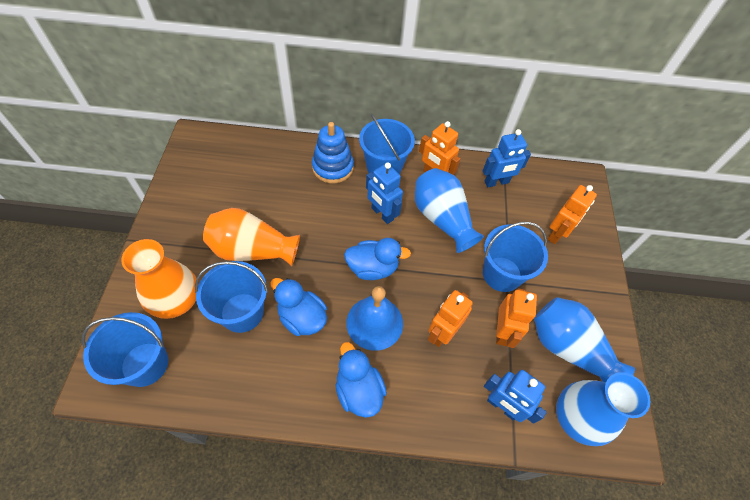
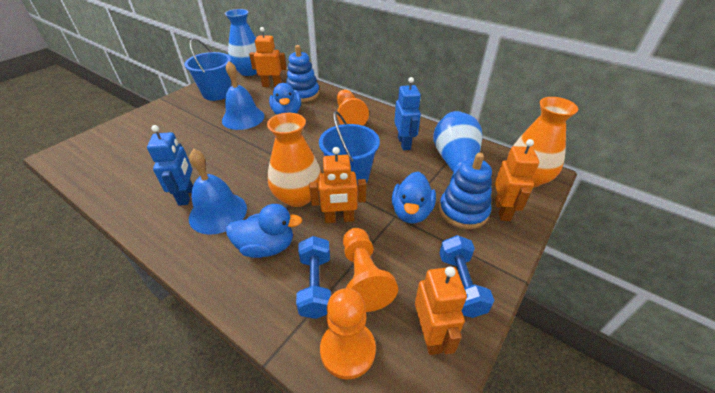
blue bell: [346,286,403,351] = 1 -> [189,149,247,235] [222,61,264,130] = 2
blue bucket: [82,312,168,387] [195,261,268,333] [359,114,415,174] [483,222,548,292] = 4 -> [184,38,231,101] [319,111,380,189] = 2
blue dumbbell: none = 0 -> [296,236,331,319] [440,235,494,318] = 2
blue robot: [366,162,403,224] [483,129,531,187] [484,370,547,424] = 3 -> [147,125,193,206] [394,77,421,150] = 2
blue stacking toy: [312,122,354,183] = 1 -> [286,45,320,102] [439,153,492,229] = 2
blue vase: [415,168,484,253] [534,297,635,382] [556,372,651,446] = 3 -> [225,9,257,76] [433,111,482,181] = 2
orange pawn: none = 0 -> [320,288,376,380] [337,89,369,126] [343,228,398,312] = 3

